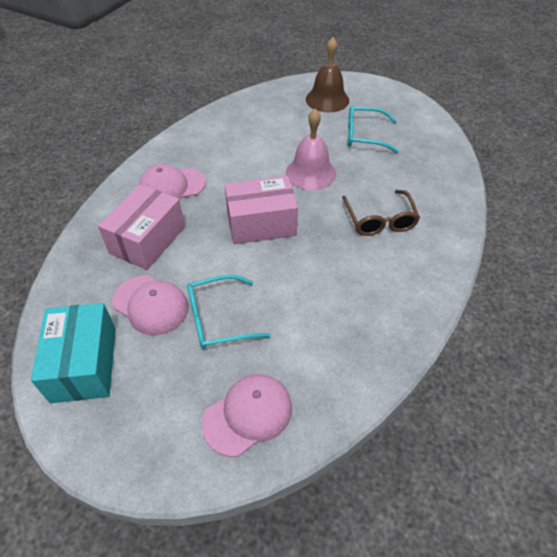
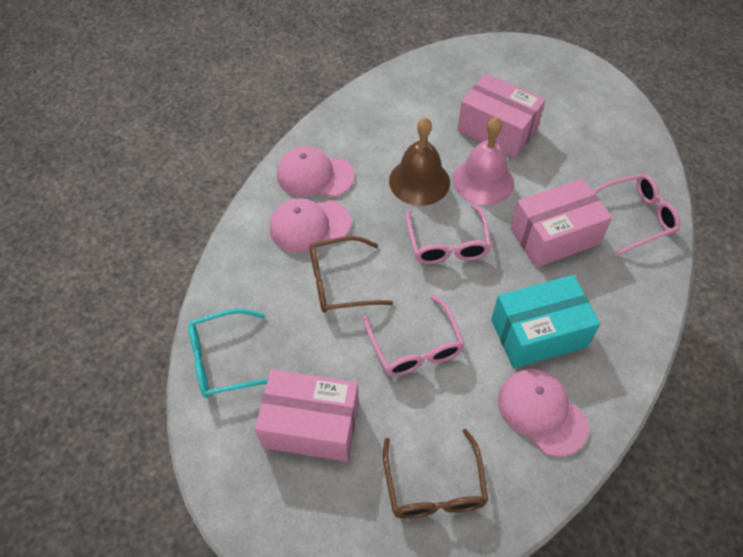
brown glasses: [342,190,420,236] = 1 -> [310,236,393,313] [383,429,488,519] = 2
pink box: [98,184,185,270] [225,176,298,244] = 2 -> [255,369,359,462] [457,73,545,158] [510,178,612,268] = 3
pink glasses: none = 0 -> [363,295,465,376] [406,204,492,264] [593,174,680,256] = 3
turquoise glasses: [187,275,270,349] [348,105,399,153] = 2 -> [188,309,268,398] = 1

